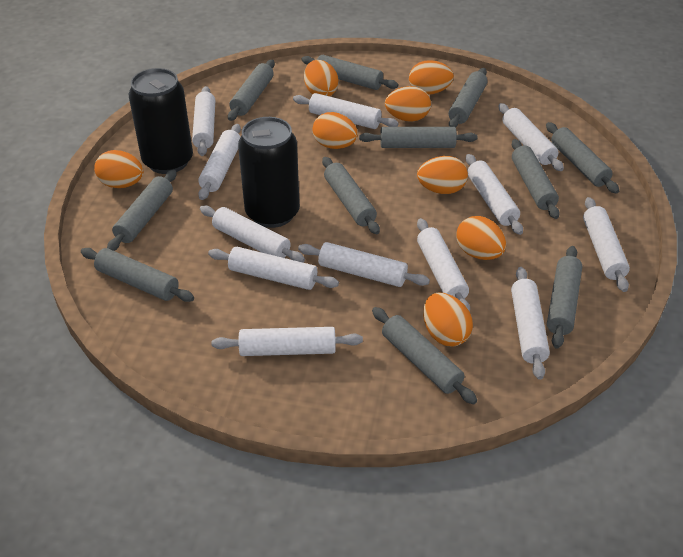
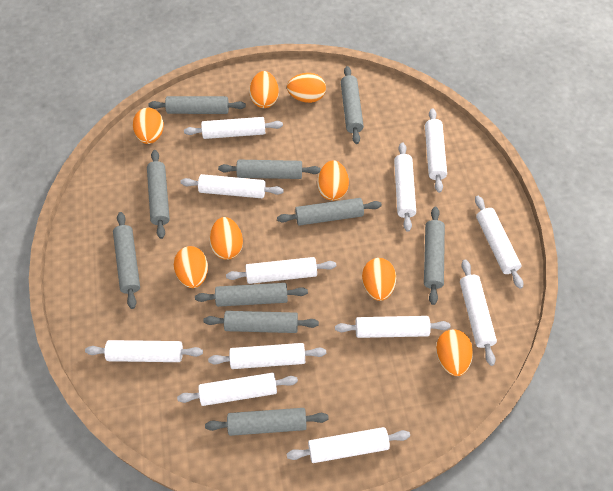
black can: [129,68,193,174] [238,117,300,228] = 2 -> none = 0
grey rolling pin: [81,248,194,302] [107,170,176,251] [228,60,275,121] [301,55,399,90] [322,157,380,234] [359,127,477,148] [372,307,477,404] [448,68,487,127] [512,139,560,219] [546,122,619,194] [547,246,582,349] = 11 -> [113,212,140,309] [147,150,170,239] [148,96,246,114] [195,283,308,307] [204,311,319,333] [205,408,329,436] [218,160,321,179] [277,198,382,226] [341,66,364,144] [424,207,445,305] = 10

